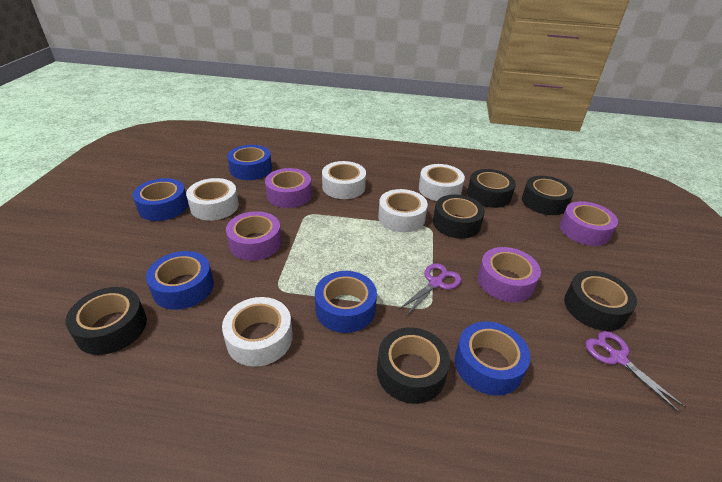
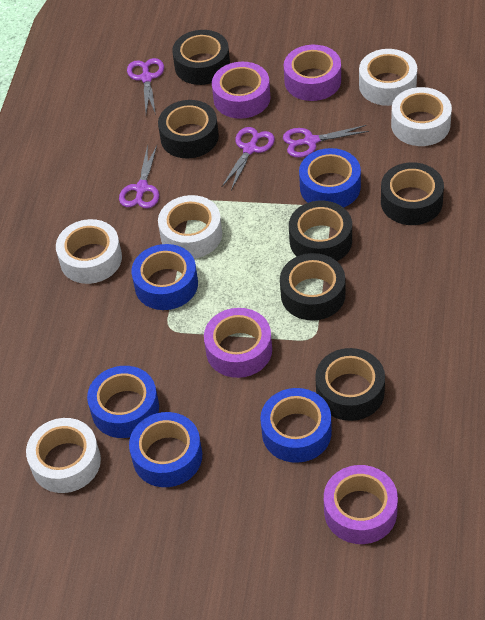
purple scissors: [398,263,461,316] [585,331,686,412] = 2 -> [119,145,159,209] [127,58,164,115] [222,127,275,190] [283,125,369,158] = 4

